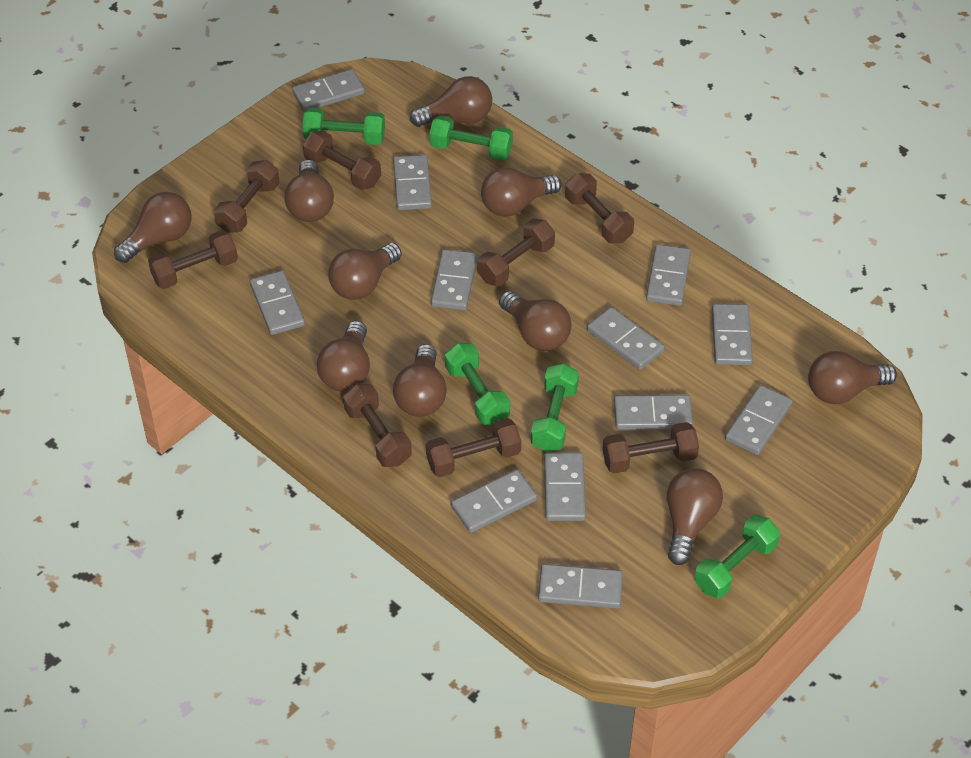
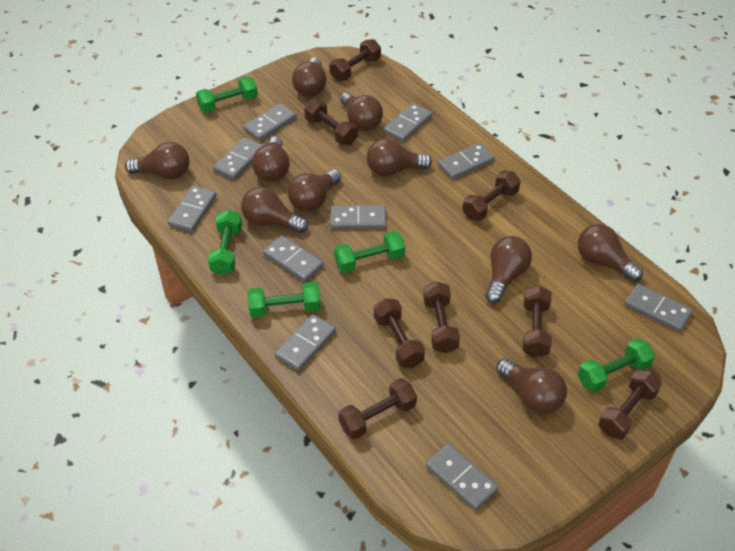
grey domino: [250,271,305,335] [292,69,365,112] [393,155,432,210] [431,249,477,310] [451,469,537,533] [538,564,623,609] [544,453,586,521] [587,307,665,370] [614,395,693,430] [646,244,691,306] [712,304,753,365] [725,385,793,455] = 12 -> [168,186,216,232] [213,137,263,180] [243,103,296,141] [263,235,323,282] [275,314,336,371] [330,205,387,229] [383,103,432,142] [426,444,499,511] [438,143,495,180] [625,284,693,332] = 10

